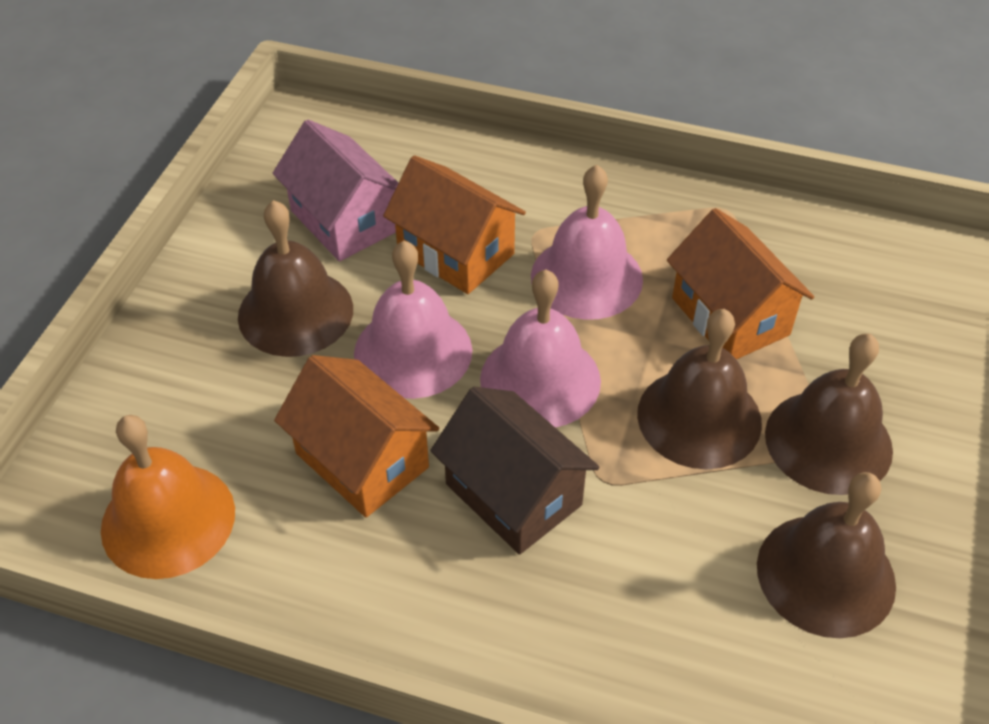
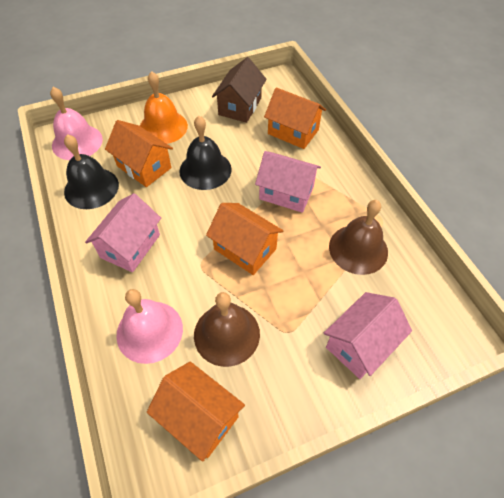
black bell: none = 0 -> [64,134,119,209] [179,116,232,190] = 2
brown bell: [238,200,353,357] [637,309,762,469] [757,472,896,638] [765,334,893,495] = 4 -> [194,292,260,367] [329,200,388,275] = 2
orange house: [274,355,439,518] [383,155,526,294] [667,208,814,359] = 3 -> [105,120,173,187] [147,362,245,462] [206,203,284,275] [264,87,326,149] = 4
pink bell: [354,240,472,399] [480,270,601,428] [531,165,643,320] = 3 -> [50,87,103,160] [116,289,183,364] = 2
pink house: [273,119,398,261] = 1 -> [85,193,161,272] [255,151,321,213] [324,292,412,379] = 3

